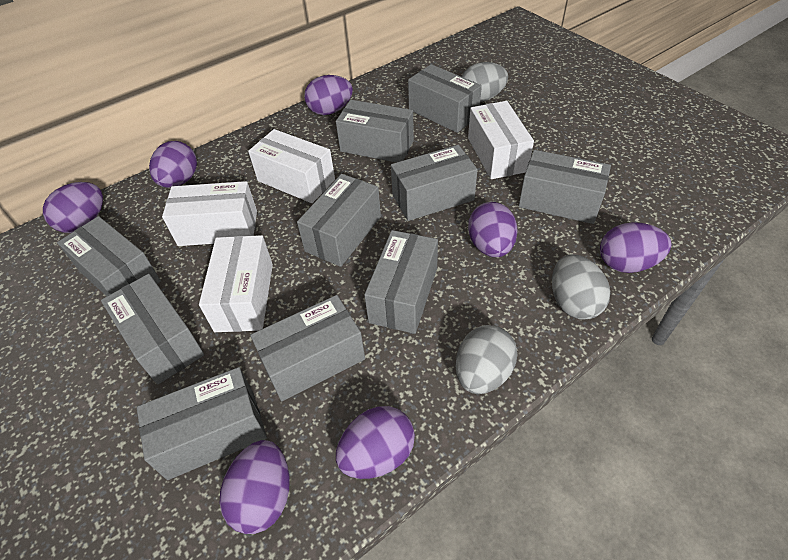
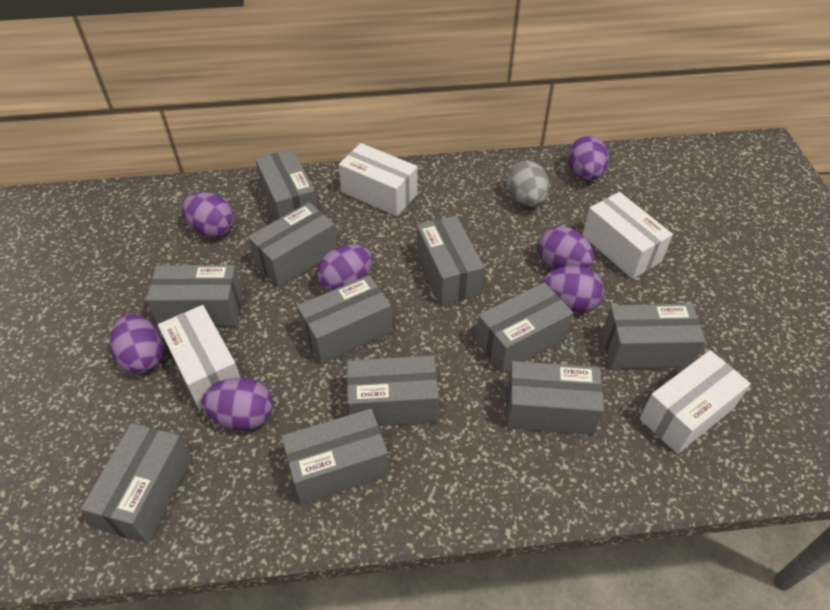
grey box: [57,216,161,296] [101,274,204,385] [137,367,267,480] [250,295,365,401] [297,174,381,267] [336,100,414,162] [364,230,438,334] [391,145,478,221] [408,64,482,133] [519,150,611,224] = 10 -> [81,423,192,544] [146,265,243,327] [248,202,337,287] [255,149,317,220] [281,408,389,505] [297,275,392,364] [347,355,439,426] [417,216,484,305] [476,282,573,373] [506,361,604,435] [602,304,706,369] = 11
grey egg: [456,325,518,394] [461,62,508,102] [552,254,610,320] = 3 -> [507,161,549,207] = 1

